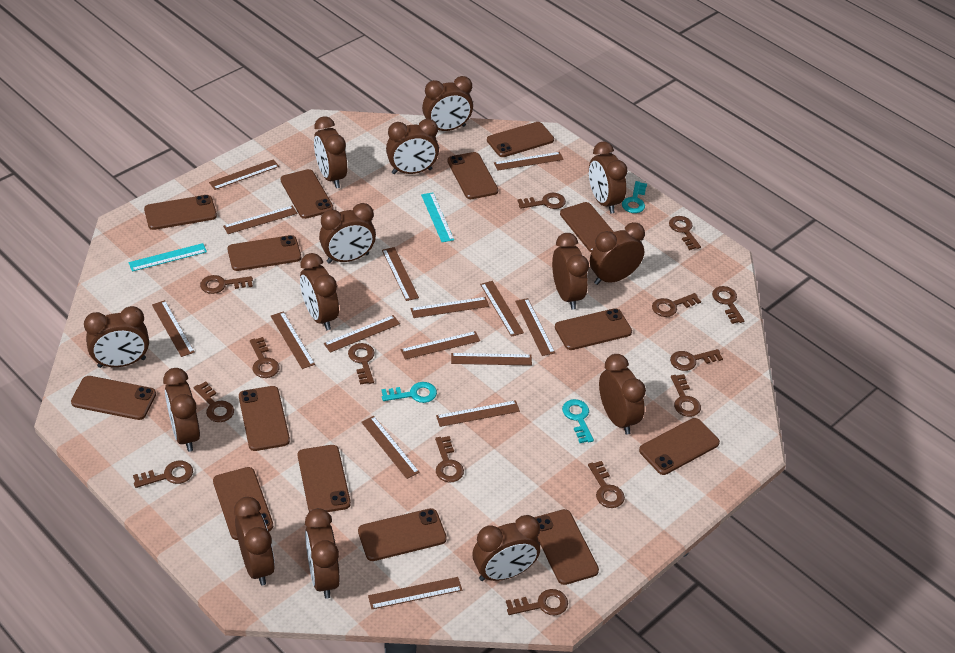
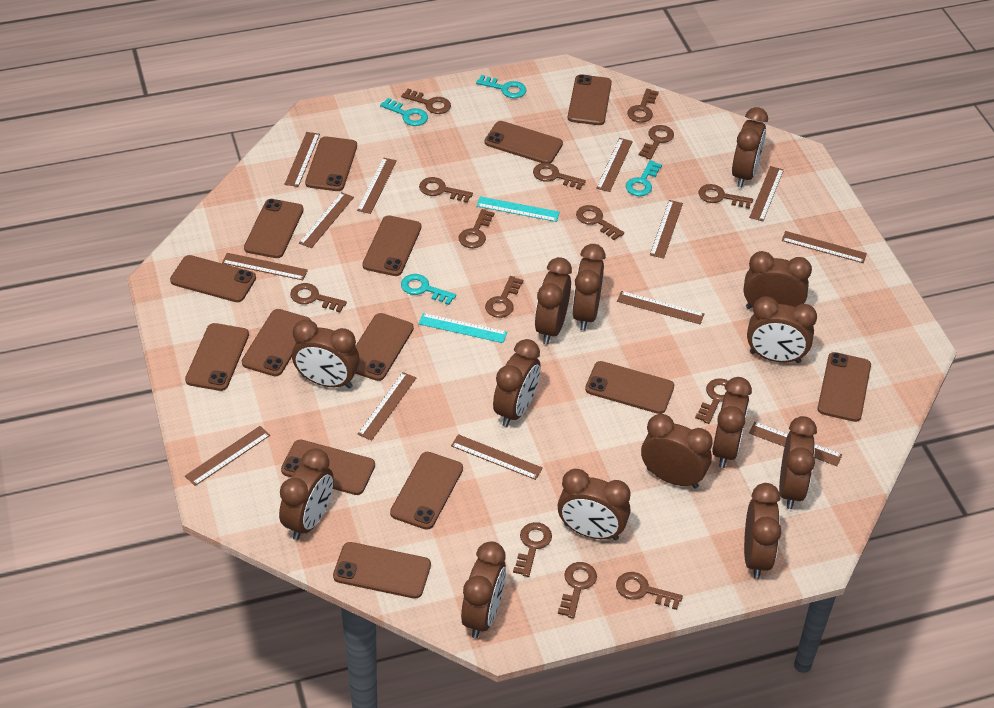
brown ruler: [152,300,195,357] [209,159,279,190] [223,206,297,234] [271,312,315,369] [324,315,400,353] [361,416,420,479] [368,577,462,609] [382,247,419,301] [400,331,480,360] [410,297,489,318] [436,400,520,427] [451,353,532,366] [480,281,524,337] [494,152,564,171] [515,298,555,356] = 15 -> [185,426,270,486] [222,253,308,280] [285,132,320,187] [299,192,354,248] [357,158,397,214] [358,372,416,440] [451,434,543,480] [596,138,633,192] [617,291,704,324] [650,200,683,259] [749,166,784,221] [749,422,842,466] [782,231,867,263] = 13
turquoise key: [381,382,437,403] [562,399,594,443] [622,181,647,213] = 3 -> [380,98,428,126] [401,274,456,305] [476,75,526,98] [626,160,662,196] = 4

